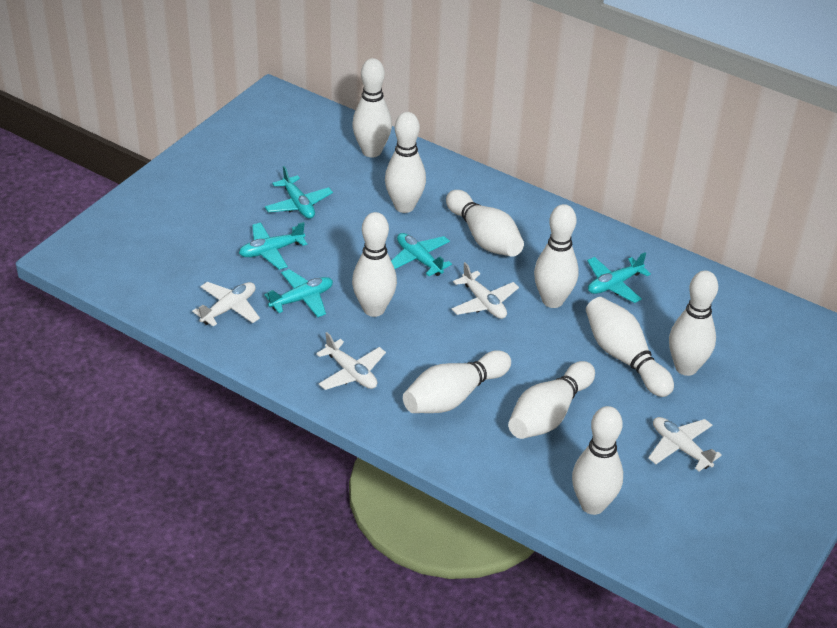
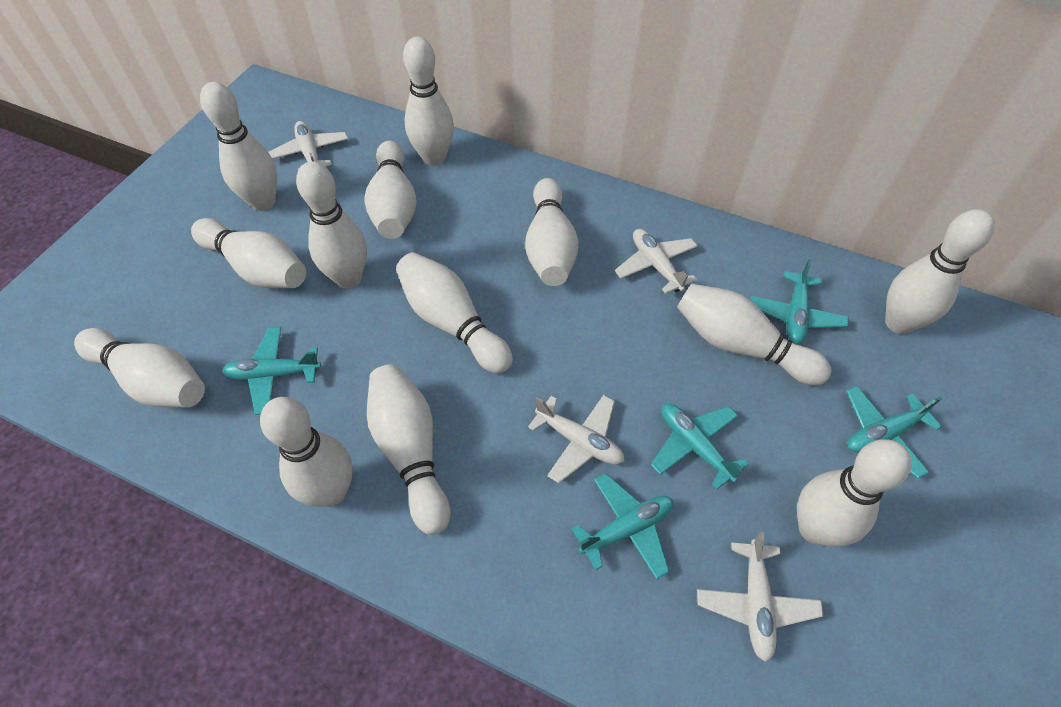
white bowling pin: [352,58,392,158] [352,212,397,317] [385,112,426,213] [403,350,511,413] [446,190,524,257] [508,361,595,439] [534,204,579,308] [572,406,623,515] [586,297,674,397] [669,271,718,376] = 10 -> [74,328,205,407] [191,218,306,288] [200,82,277,211] [260,397,353,507] [296,161,367,289] [364,141,417,239] [367,364,450,535] [396,252,513,374] [403,37,454,166] [525,178,579,286] [677,283,832,385] [797,439,912,547] [885,209,994,334] = 13

